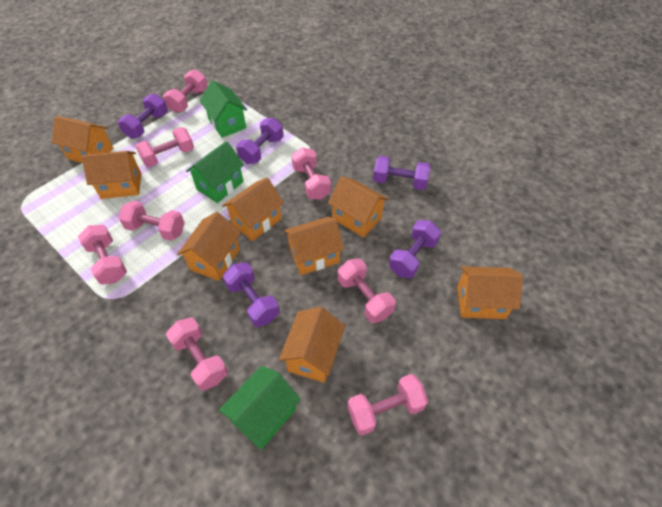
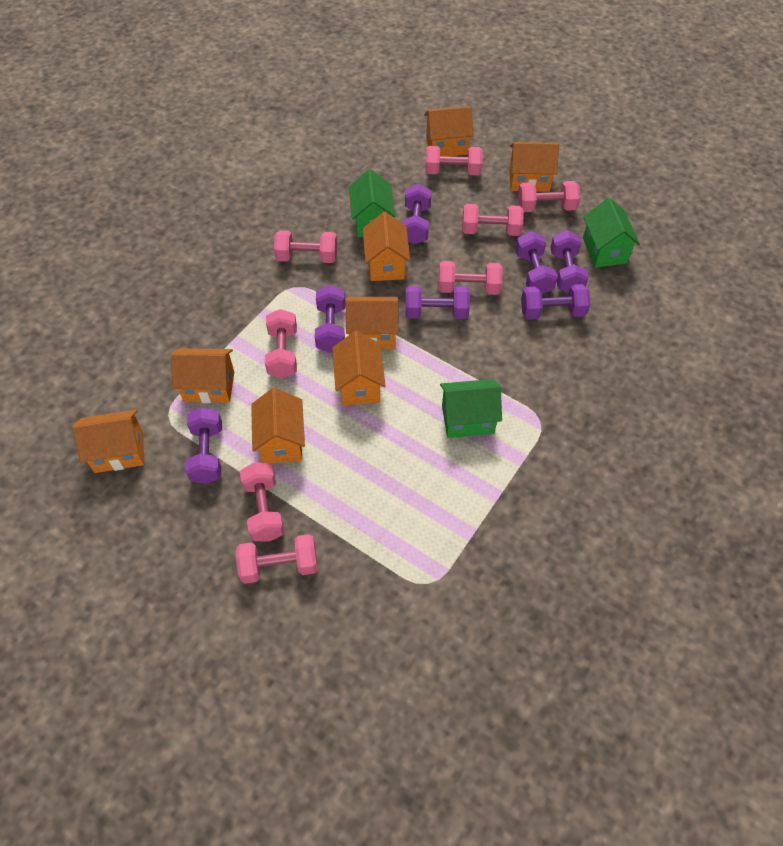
purple dumbbell: [118,93,168,139] [223,262,280,327] [236,118,284,164] [373,156,430,190] [389,220,441,278] = 5 -> [185,407,222,484] [315,285,345,353] [402,184,432,244] [405,286,470,319] [516,231,558,294] [521,284,590,319] [550,230,589,293] = 7

